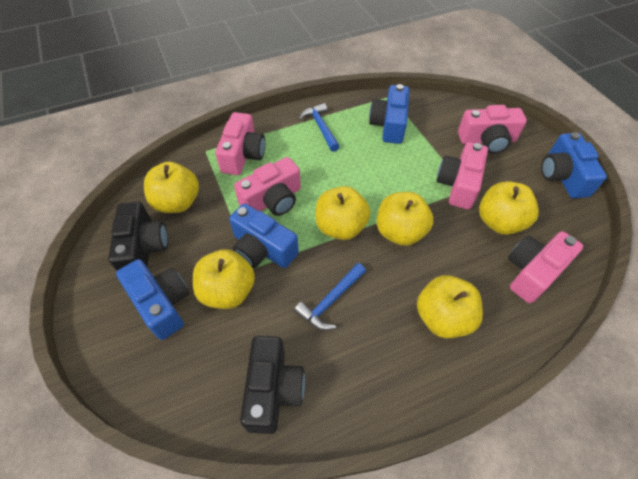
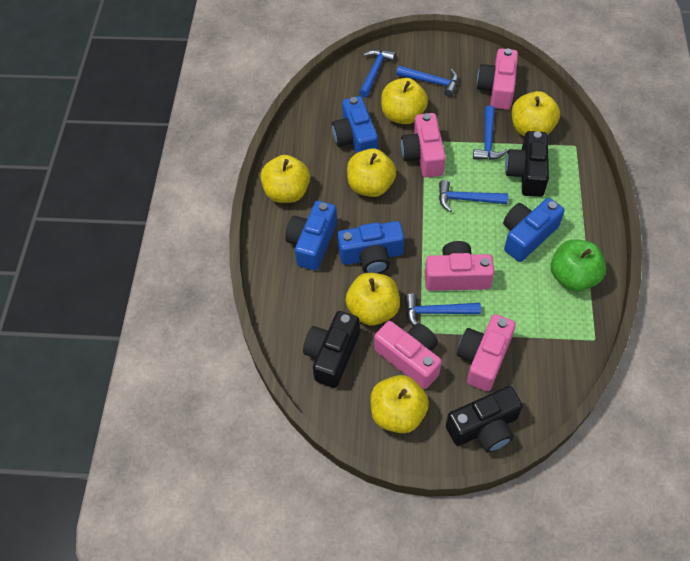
black camera: [108,201,168,271] [240,336,305,434] = 2 -> [303,311,360,388] [446,386,523,453] [505,131,549,197] = 3
blue hammer: [294,263,366,330] [299,103,340,152] = 2 -> [359,49,396,98] [396,66,458,97] [405,293,481,326] [439,180,508,212] [473,106,508,160] = 5
green apple: none = 0 -> [551,239,606,292] = 1

